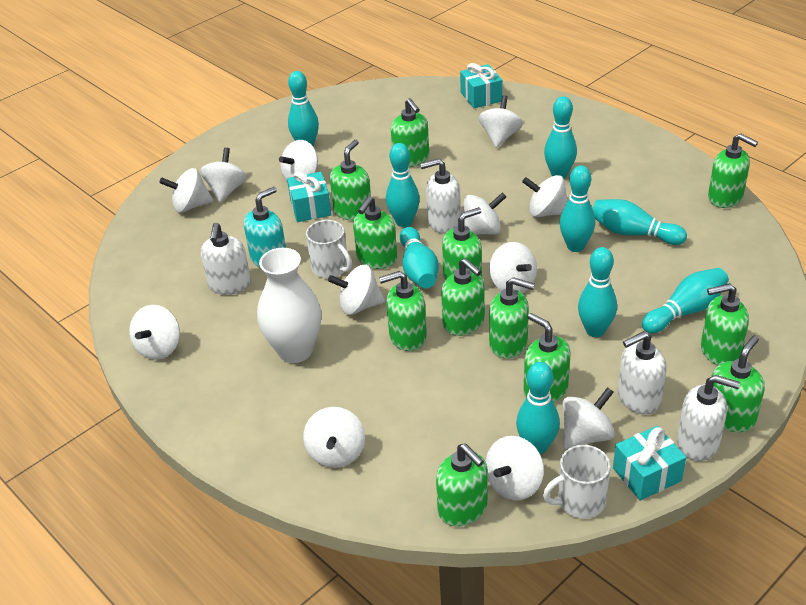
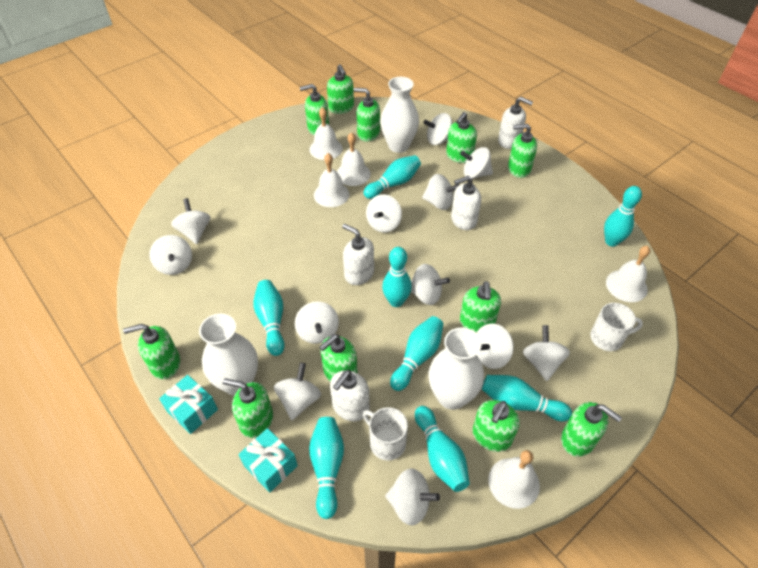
green soap dispenser: [330,140,371,221] [353,196,397,269] [379,271,427,351] [391,98,429,167] [436,443,488,527] [441,258,485,336] [442,207,482,281] [489,277,535,359] [524,313,571,403] [701,283,749,365] [708,133,758,208] [711,336,765,432] = 12 -> [123,324,180,379] [223,378,273,438] [300,84,329,135] [319,334,358,382] [327,64,354,114] [354,88,380,142] [446,112,477,163] [460,281,501,332] [473,400,520,452] [508,124,537,178] [561,402,622,457] = 11
turquoise bowling pin: [288,71,319,146] [386,143,420,227] [400,227,439,289] [516,362,560,455] [544,96,577,179] [559,165,595,252] [578,247,617,337] [592,199,687,245] [642,268,729,333] = 9 -> [253,280,285,356] [309,417,344,519] [363,155,421,199] [382,247,412,307] [390,316,443,391] [415,406,470,492] [482,375,572,421] [604,186,642,247] = 8
turquoise gift: [287,171,332,222] [460,63,502,108] [613,426,686,500] = 3 -> [159,375,218,434] [239,428,298,493] = 2
turquoise soap dispenser: [244,187,286,268] = 1 -> none = 0
white bell: none = 0 -> [309,107,343,160] [314,153,349,207] [337,132,371,186] [488,450,540,509] [606,246,650,302] = 5
white vase: [257,248,321,363] = 1 -> [199,314,258,396] [380,77,419,153] [428,327,484,410] = 3

